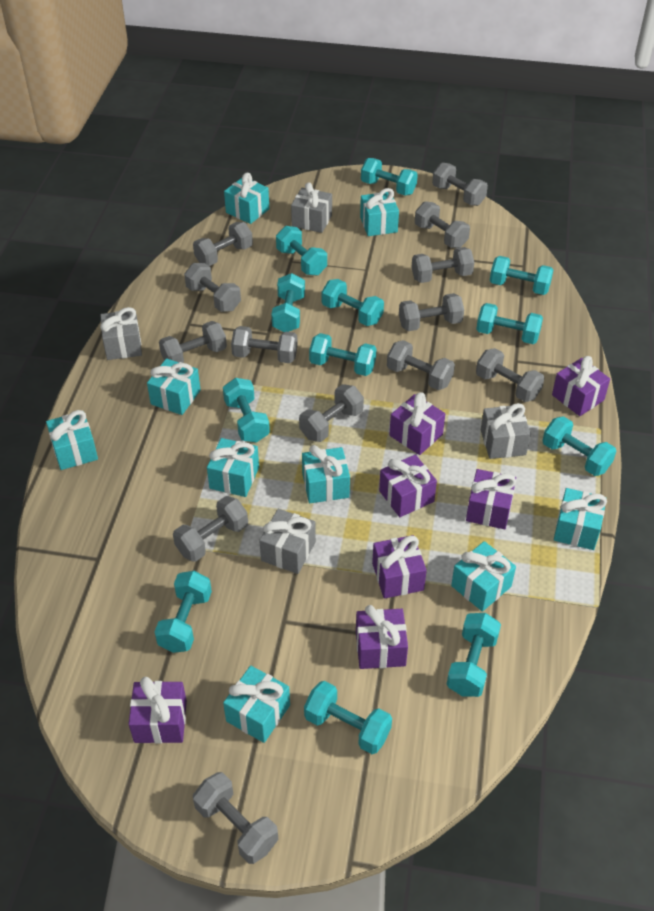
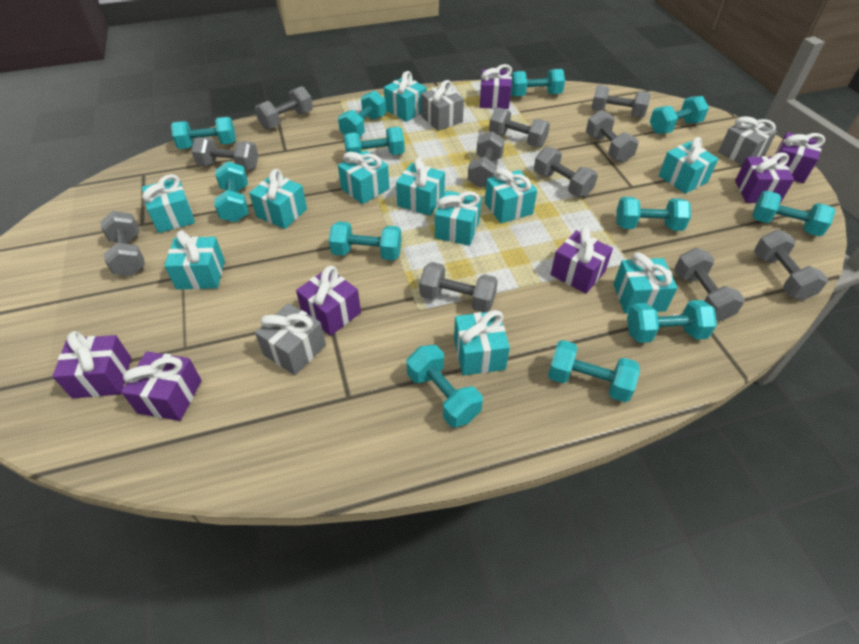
grey dumbbell: [159,321,227,363] [173,496,248,562] [184,263,241,312] [193,222,253,266] [193,772,278,864] [231,326,298,363] [299,384,364,442] [387,340,455,390] [399,293,464,331] [411,247,474,283] [415,201,470,248] [432,163,488,206] [476,348,544,402] = 13 -> [100,211,145,276] [191,137,259,170] [255,86,313,129] [419,262,498,313] [468,131,505,188] [489,108,550,147] [534,146,598,197] [586,110,639,163] [591,85,651,118] [674,248,745,321] [754,230,828,301] = 11
grey gift: [100,307,142,360] [259,509,316,574] [291,182,332,233] [481,403,531,459] = 4 -> [255,303,326,375] [421,80,464,131] [718,117,777,165] = 3
turquoise gift: [46,410,98,470] [147,358,201,415] [207,438,259,497] [223,666,290,743] [224,173,269,224] [302,445,350,503] [360,188,399,236] [451,541,516,612] [554,488,607,550] = 9 -> [142,174,195,233] [164,230,225,290] [249,169,307,229] [338,150,390,204] [384,71,427,122] [396,157,445,216] [435,191,481,246] [454,310,510,375] [485,168,537,223] [613,252,678,314] [659,137,718,194] = 11

